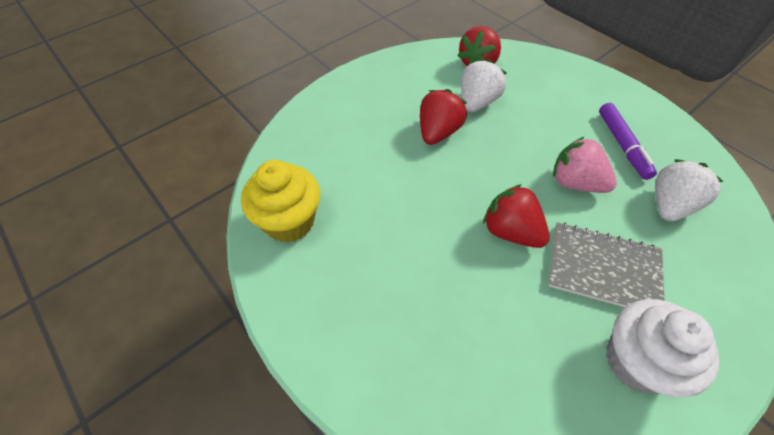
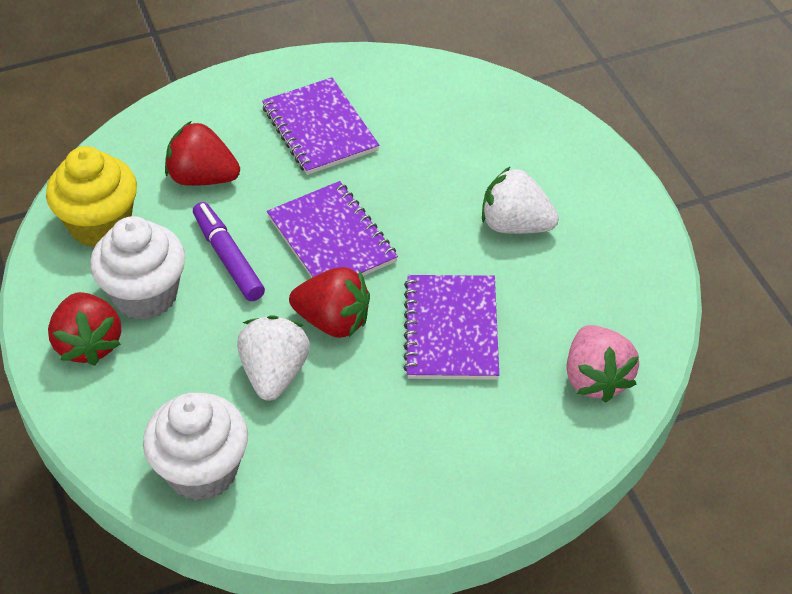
grey notebook: [548,223,664,307] = 1 -> none = 0
purple notebook: none = 0 -> [262,77,379,175] [267,181,398,278] [403,275,499,380] = 3
white cupcake: [606,299,720,397] = 1 -> [90,216,185,320] [143,393,248,501] = 2

